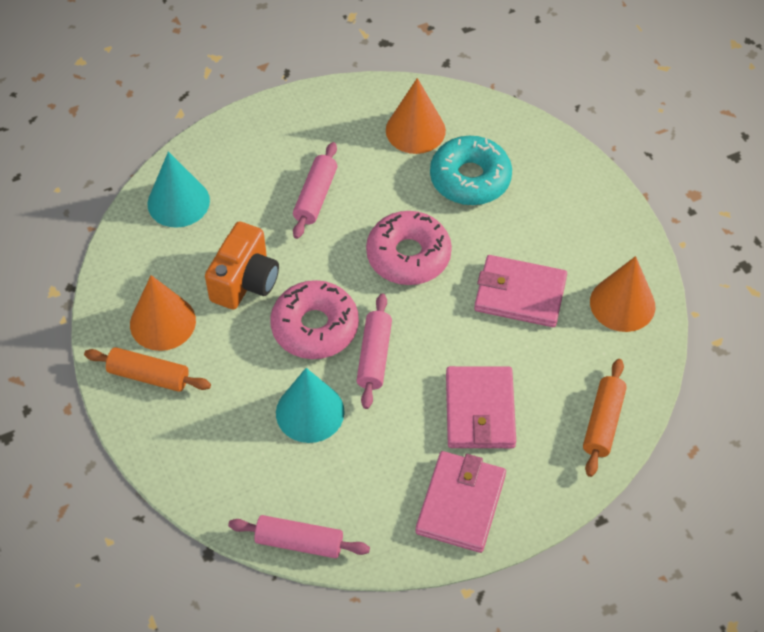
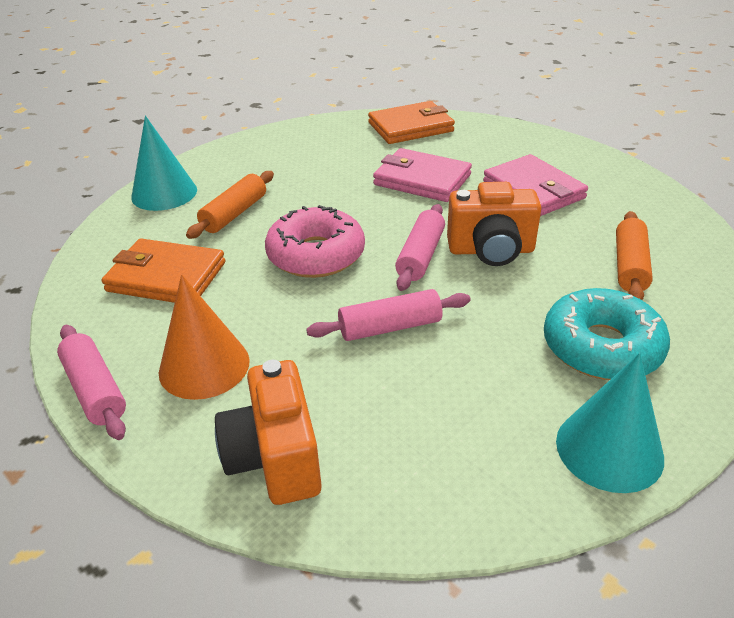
orange camera: [205,221,279,310] = 1 -> [215,360,322,505] [447,182,541,266] = 2
orange cone: [130,275,196,351] [386,78,446,154] [590,256,655,332] = 3 -> [159,275,250,400] = 1
orange wallet: none = 0 -> [101,238,225,303] [368,101,455,144] = 2
pink donut: [270,280,359,359] [366,211,452,285] = 2 -> [265,205,365,278] = 1
pink wallet: [415,451,506,553] [446,366,516,448] [474,255,567,327] = 3 -> [373,148,472,202] [483,154,588,216] = 2

